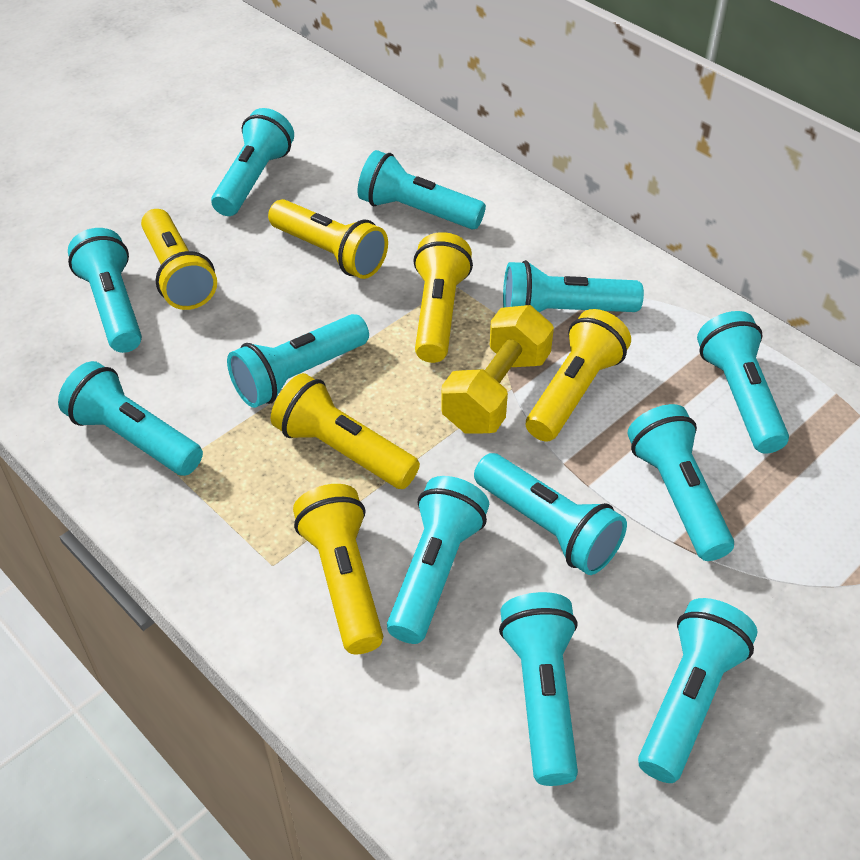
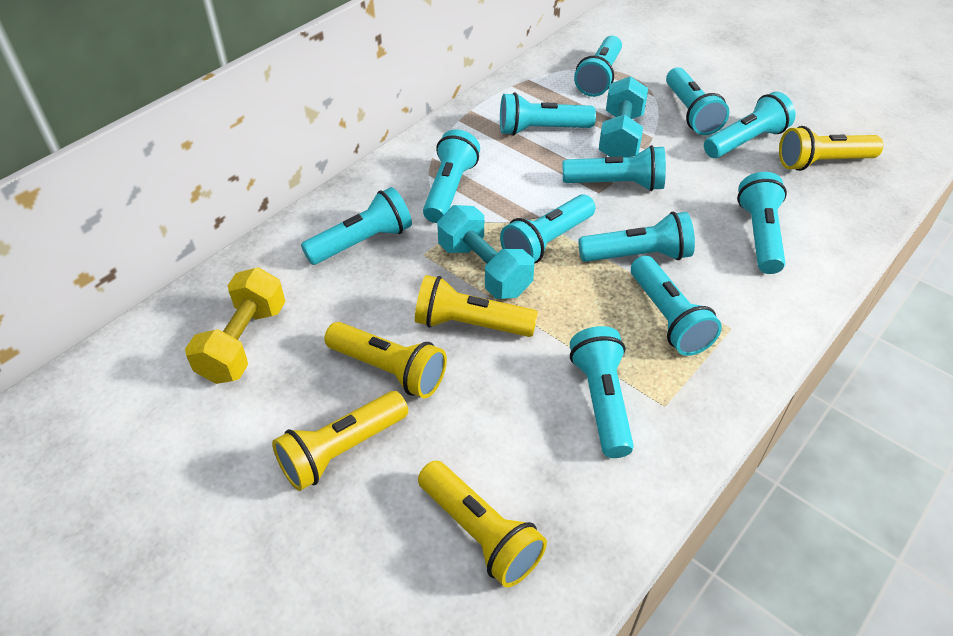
turquoise dumbbell: none = 0 -> [437,205,534,299] [598,76,648,157] = 2
yellow flashlight: [141,209,217,310] [268,199,388,279] [271,373,420,489] [293,484,383,654] [413,232,473,363] [526,309,631,442] = 6 -> [272,391,408,491] [324,322,447,398] [415,275,538,337] [418,461,547,588] [779,126,883,171] = 5

